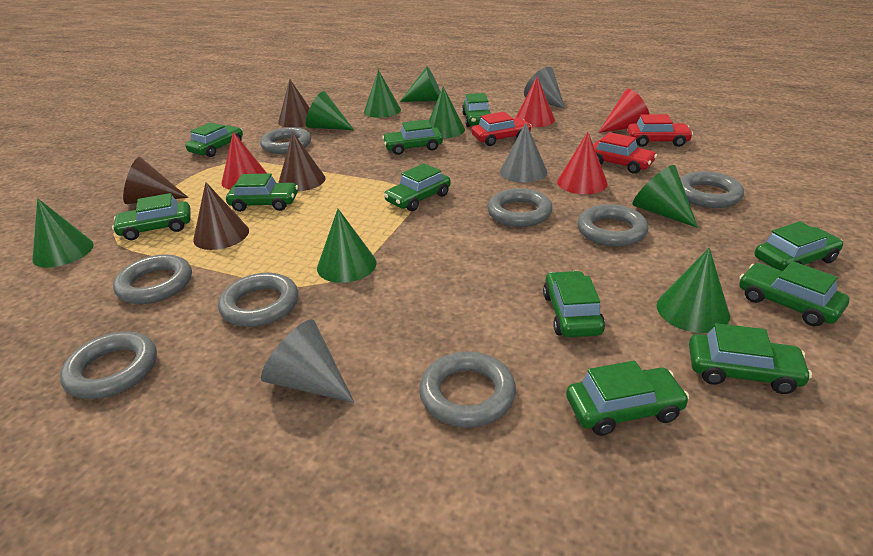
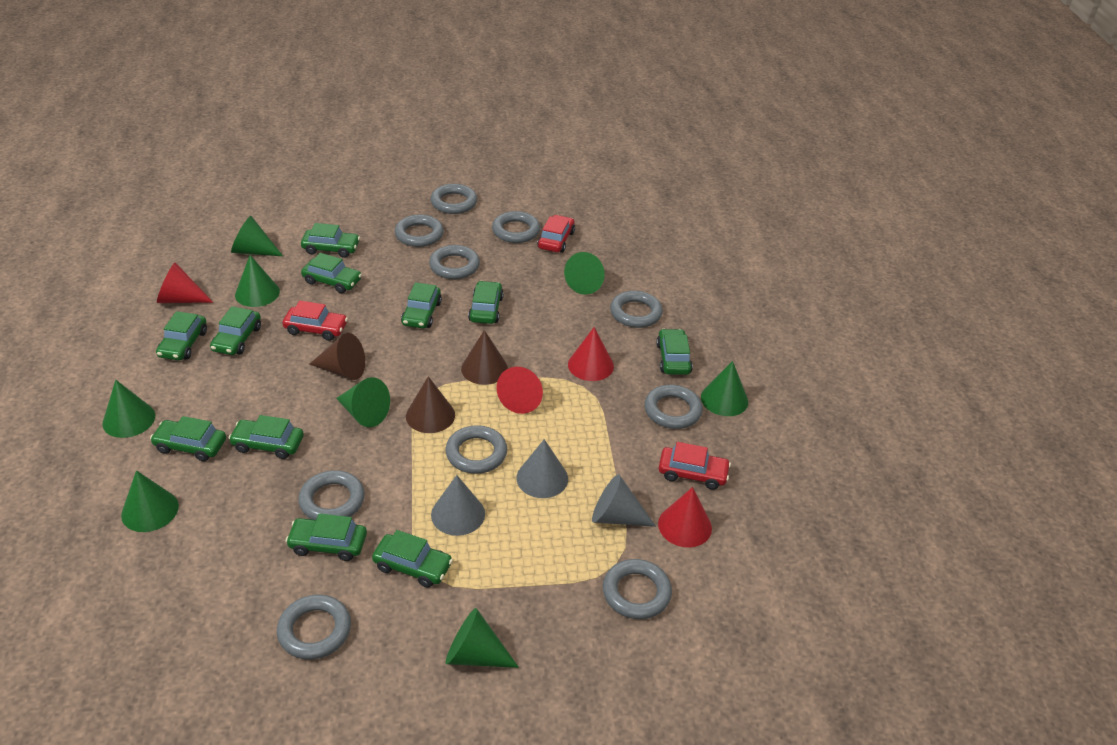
brown cone: [123,157,188,204] [193,182,249,250] [278,79,310,127] [278,132,326,191] = 4 -> [310,333,365,380] [406,376,455,433] [461,330,508,385] = 3
grey ring: [60,331,157,399] [113,254,192,304] [218,273,298,327] [260,127,311,154] [419,351,516,428] [487,188,553,227] [577,204,649,247] [680,171,744,208] = 8 -> [277,595,351,660] [298,470,365,520] [395,215,444,247] [429,245,480,279] [430,184,477,214] [446,425,507,474] [492,211,540,243] [603,559,672,619] [610,291,663,328] [644,385,703,429] = 10

